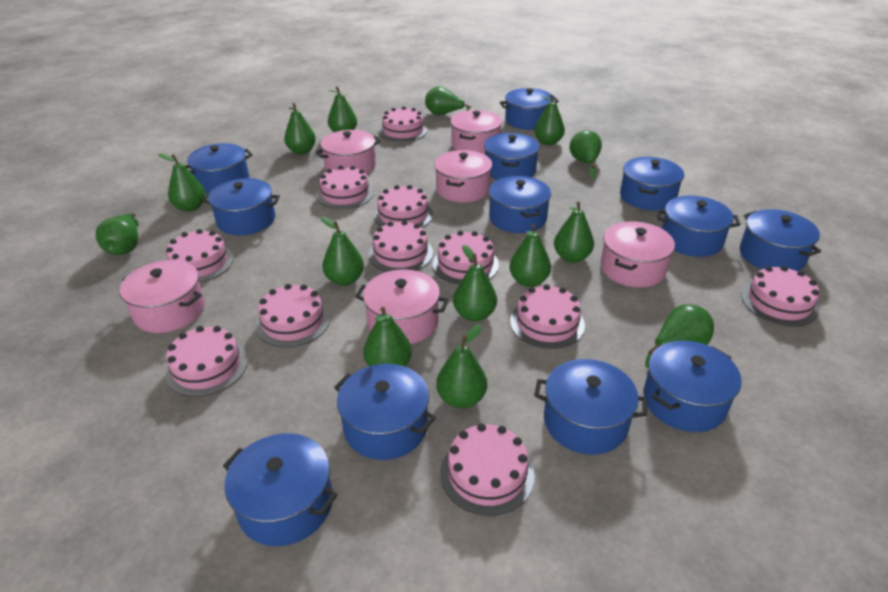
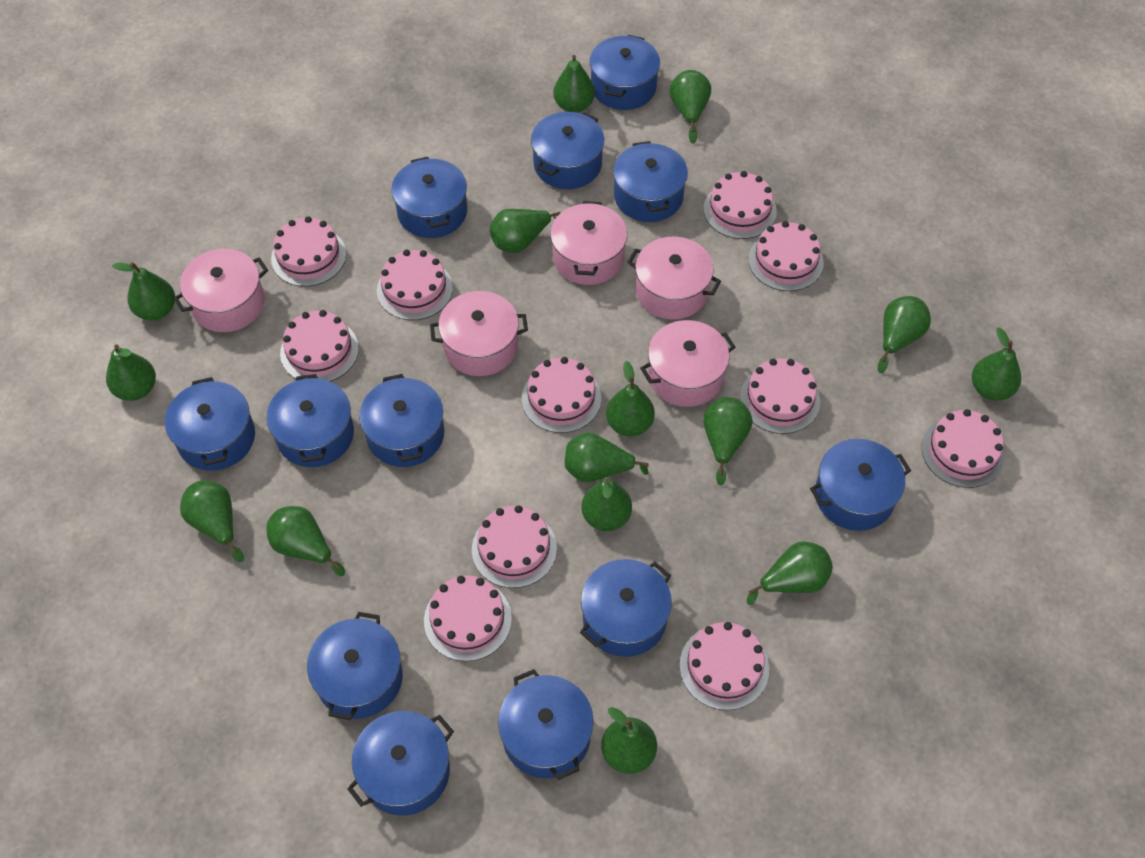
green pear: [96,213,139,255] [158,153,205,212] [284,103,316,154] [321,216,364,286] [328,86,357,132] [363,307,412,367] [425,86,471,115] [436,325,487,408] [453,245,497,321] [509,224,551,287] [534,94,565,145] [554,202,594,263] [570,130,602,179] [645,304,714,368] = 14 -> [106,345,156,401] [112,262,175,321] [180,481,244,562] [266,506,345,576] [490,209,561,253] [553,55,595,113] [565,433,649,482] [581,478,632,531] [601,707,657,774] [606,361,655,436] [670,70,711,144] [703,397,752,486] [747,542,833,605] [878,296,931,373] [972,327,1021,401] = 15
pink pot: [120,260,205,333] [315,130,381,175] [355,270,449,344] [434,150,492,203] [450,110,502,155] [601,221,675,288] = 6 -> [174,249,268,332] [430,291,528,376] [550,201,627,285] [627,237,721,320] [640,320,735,407] = 5

